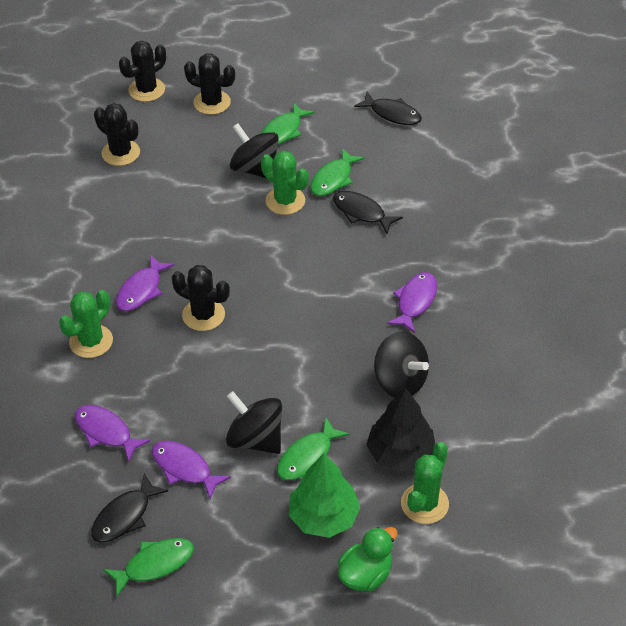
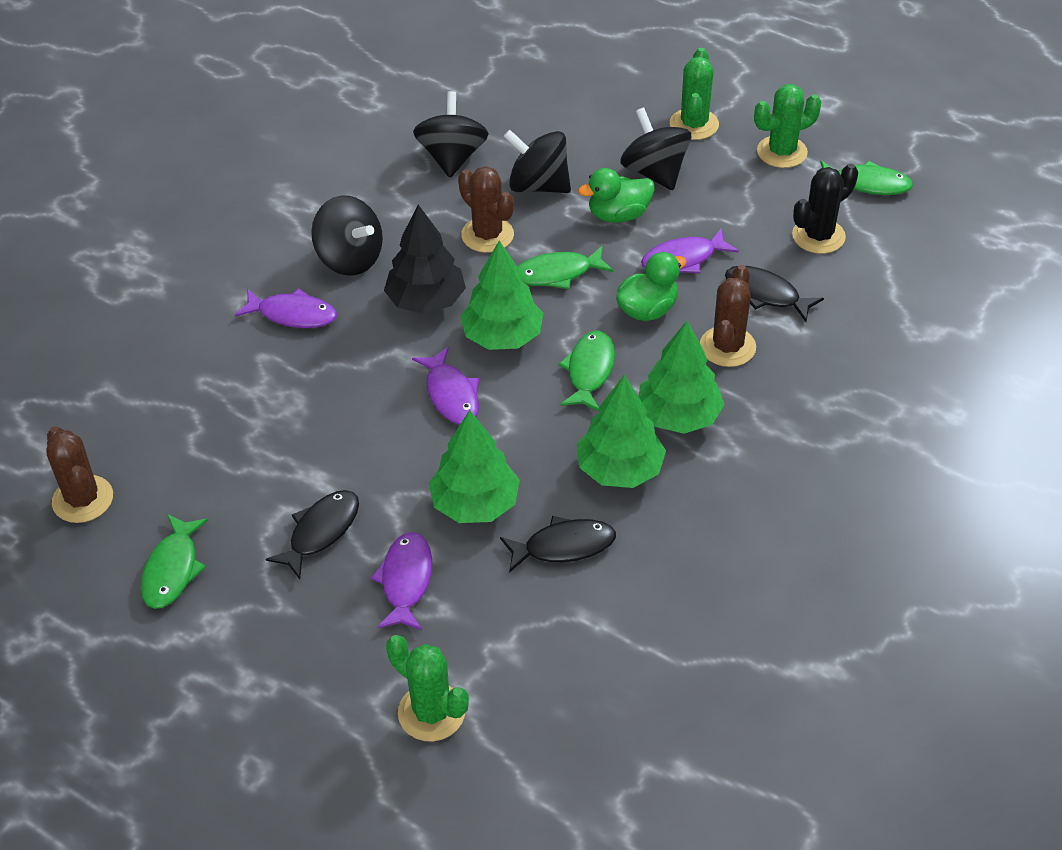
black cactus: [94,103,140,166] [119,41,166,102] [172,265,230,331] [184,53,235,115] = 4 -> [792,164,858,254] = 1
black spinning top: [226,391,282,454] [230,123,279,178] [374,332,429,398] = 3 -> [311,196,383,276] [413,91,489,178] [504,130,571,193] [620,108,691,190] = 4
brown cactus: none = 0 -> [46,426,113,523] [458,166,514,253] [700,265,756,367] = 3
green duck: [338,527,398,592] = 1 -> [578,168,655,223] [616,252,687,321] = 2
green tree: [289,453,361,538] = 1 -> [429,410,520,523] [460,241,543,350] [577,375,666,488] [638,321,725,434] = 4

